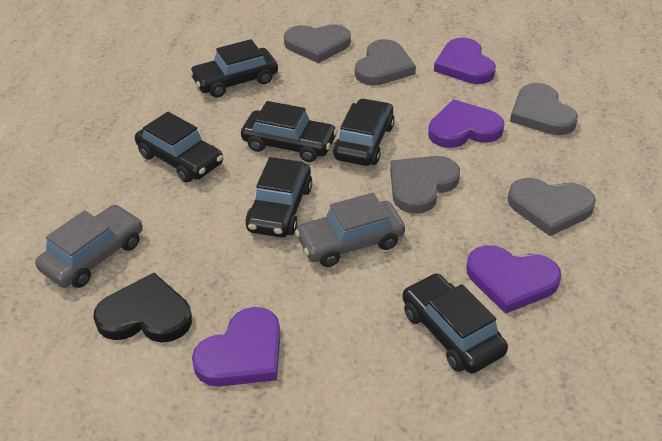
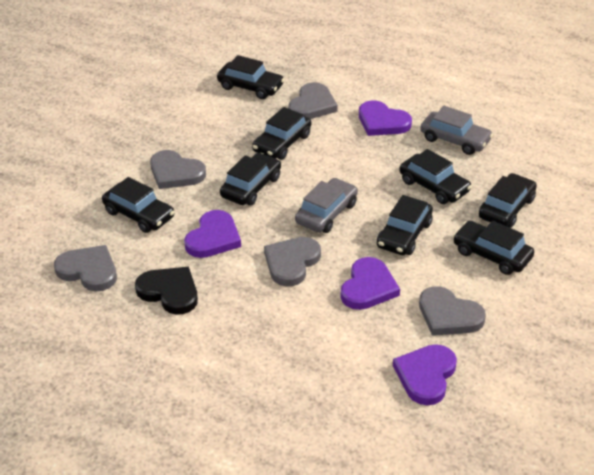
black car: [135,112,223,182] [189,39,278,98] [241,101,338,162] [245,157,313,237] [333,98,395,166] [402,273,508,373] = 6 -> [102,177,174,233] [217,55,284,99] [220,153,281,206] [252,107,311,160] [377,195,433,255] [399,149,472,204] [453,221,534,275] [479,173,537,228] = 8

